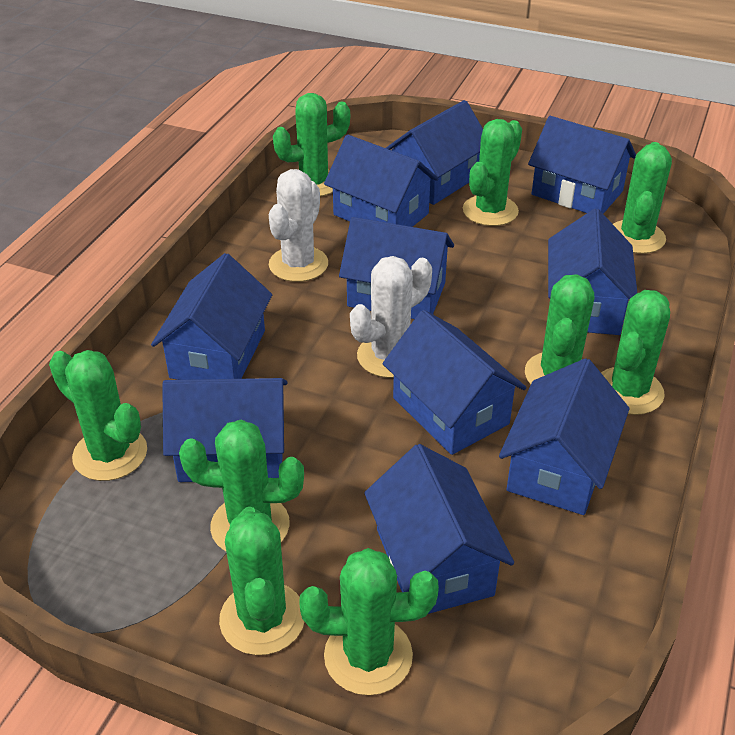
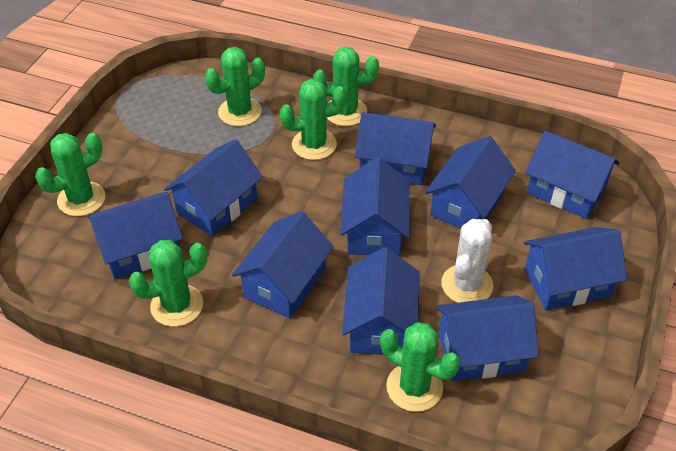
green cactus: [49,350,147,481] [179,420,304,552] [219,507,304,655] [273,93,350,196] [299,548,439,695] [463,119,522,226] [525,274,594,385] [601,290,670,415] [613,142,672,254] = 9 -> [35,133,106,216] [129,240,207,327] [205,47,265,126] [279,79,347,160] [313,47,379,126] [380,322,460,412] = 6
white cactus: [269,169,328,282] [350,256,432,378] = 2 -> [441,219,493,303] = 1

